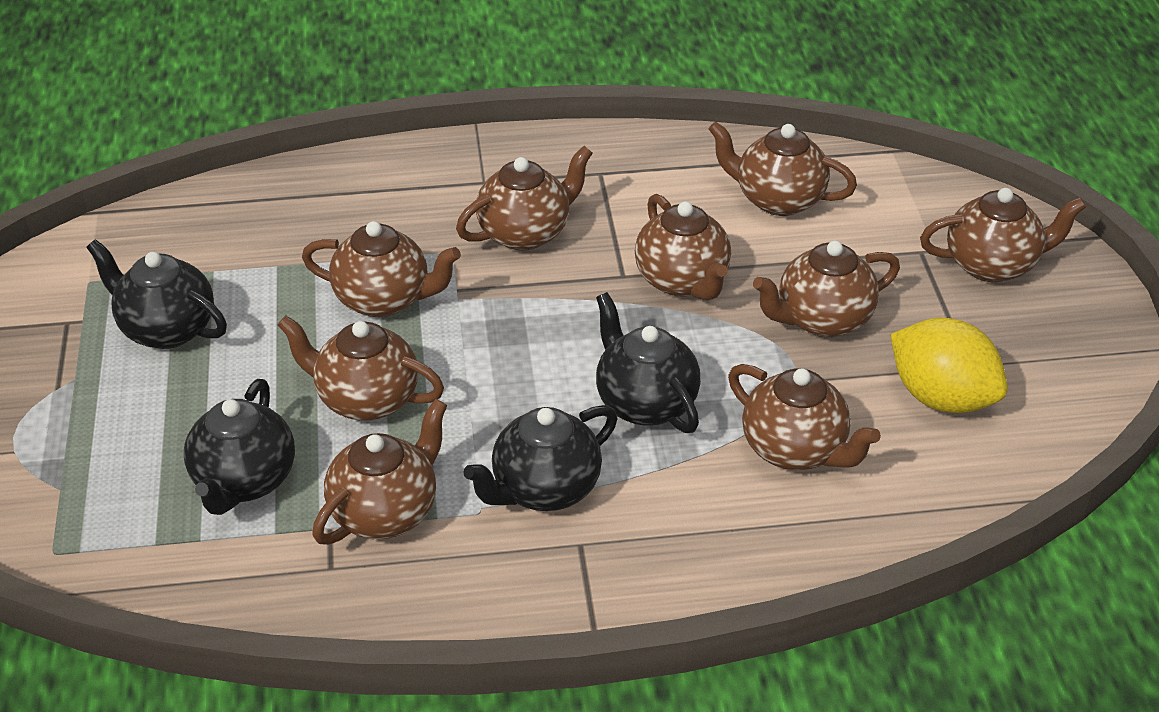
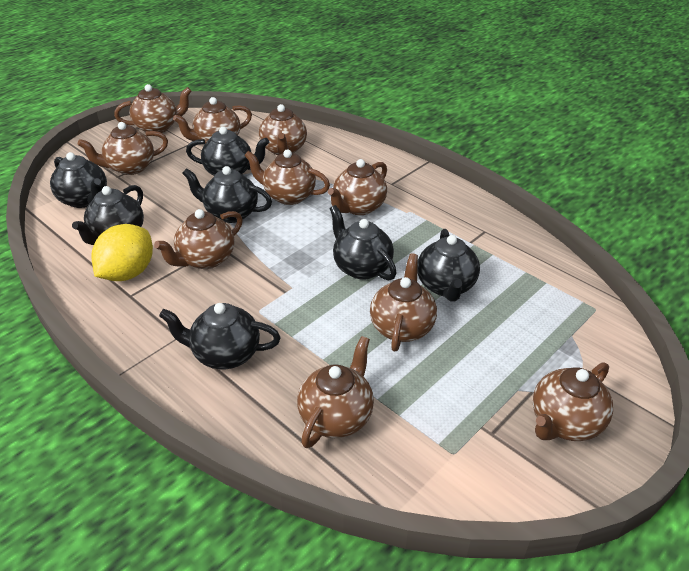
black teapot: [86,239,227,349] [184,379,295,515] [463,405,617,511] [596,292,701,433] = 4 -> [50,152,107,208] [72,185,144,245] [159,303,281,369] [182,166,272,223] [186,126,269,176] [330,205,396,280] [417,229,480,301] = 7
brown teapot: [278,315,444,421] [302,221,461,317] [312,399,447,545] [456,146,593,251] [635,194,731,300] [709,121,857,216] [728,364,881,470] [753,241,900,337] [920,188,1086,282] = 9 -> [78,122,168,175] [114,84,192,133] [154,209,243,269] [173,97,252,143] [244,149,330,205] [259,104,307,155] [297,336,374,448] [328,159,387,215] [370,254,437,351] [533,362,613,441] = 10

